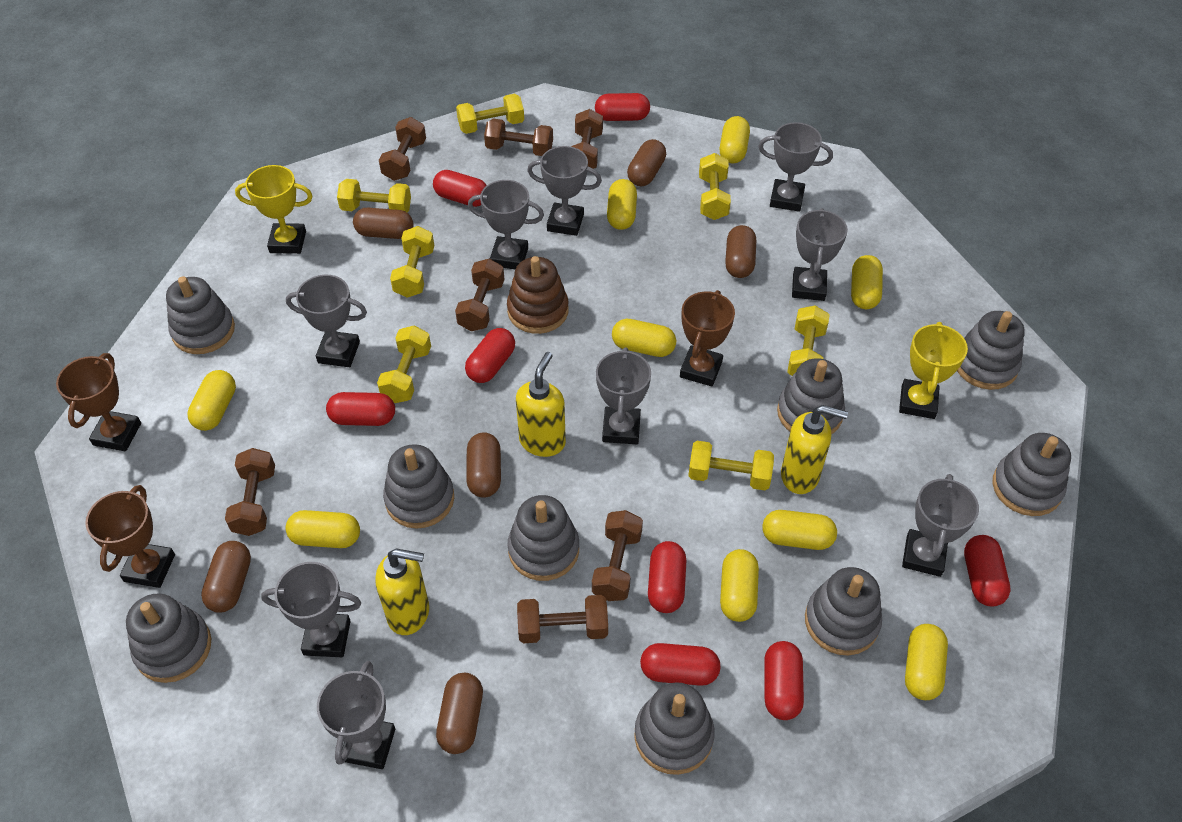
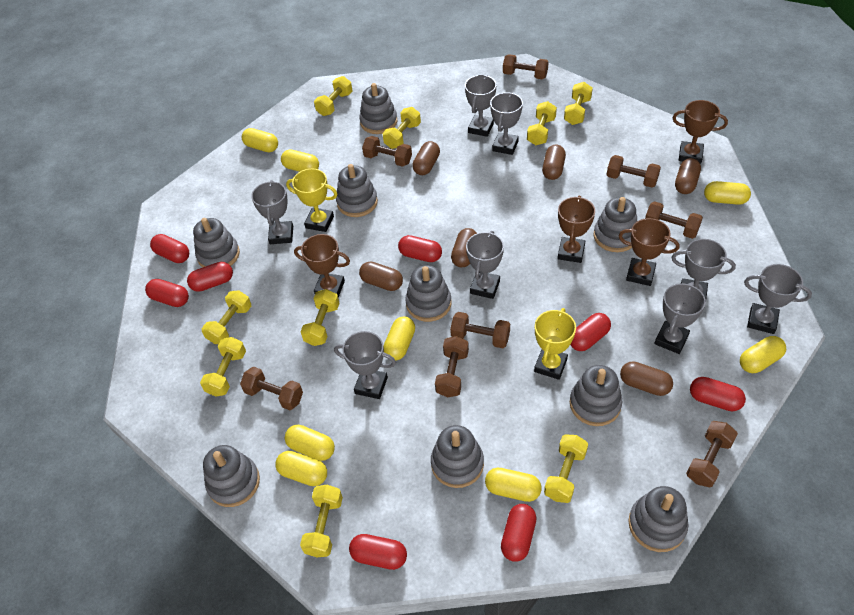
brown dumbbell: [225,448,275,536] [379,117,426,181] [455,259,505,331] [484,118,553,156] [517,595,608,643] [571,109,603,169] [592,510,643,601] = 7 -> [240,367,303,410] [362,136,412,167] [435,336,469,397] [450,312,510,348] [503,54,549,79] [607,155,661,187] [645,201,703,239] [686,421,738,487] = 8
brown stacking toy: [507,256,569,334] = 1 -> none = 0
brown trophy: [56,353,141,451] [85,485,175,588] [680,290,735,387] = 3 -> [294,234,350,297] [558,196,595,263] [619,218,679,286] [673,100,728,164] = 4
grey trophy: [261,562,361,657] [286,275,367,367] [317,661,395,769] [468,180,544,269] [527,146,602,236] [596,347,651,444] [758,122,833,212] [792,208,848,301] [902,474,979,577] = 9 -> [251,180,293,244] [334,331,396,399] [465,75,496,137] [466,231,504,299] [490,92,523,155] [654,283,706,354] [672,239,736,299] [744,264,812,334] = 8
yellow capsule: [187,370,236,431] [286,510,360,548] [607,179,637,230] [612,319,676,357] [720,116,750,163] [720,549,759,622] [762,510,837,550] [851,255,883,309] [905,624,948,700] = 9 -> [242,128,278,152] [275,451,327,486] [281,149,319,172] [285,425,335,461] [383,316,415,361] [485,468,541,502] [704,181,751,205] [740,336,786,373] = 8
yellow dumbbell: [337,179,411,212] [377,326,431,403] [390,226,434,298] [456,94,524,134] [688,441,774,490] [699,153,731,220] [787,305,830,376] = 7 -> [200,337,246,397] [202,290,251,344] [300,485,343,557] [301,289,340,346] [314,76,353,116] [383,107,421,149] [527,101,557,145] [544,434,588,503] [564,82,593,125] = 9
yellow soap dispenser: [375,548,429,635] [516,352,566,457] [781,405,848,494] = 3 -> none = 0

